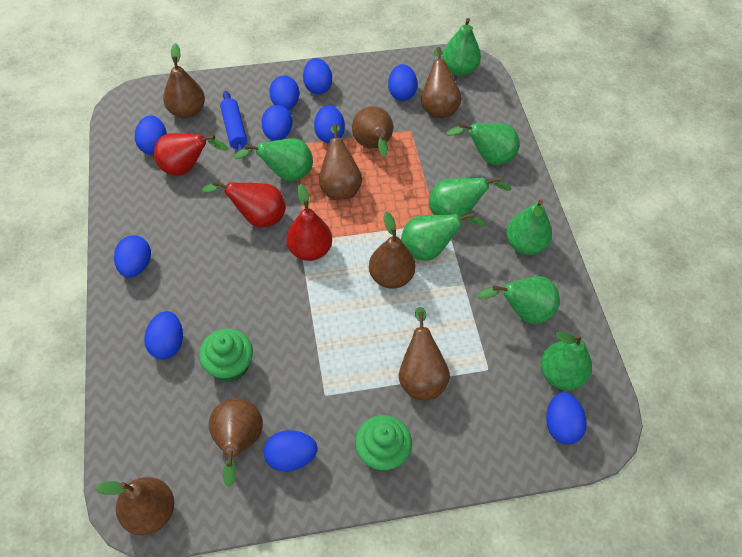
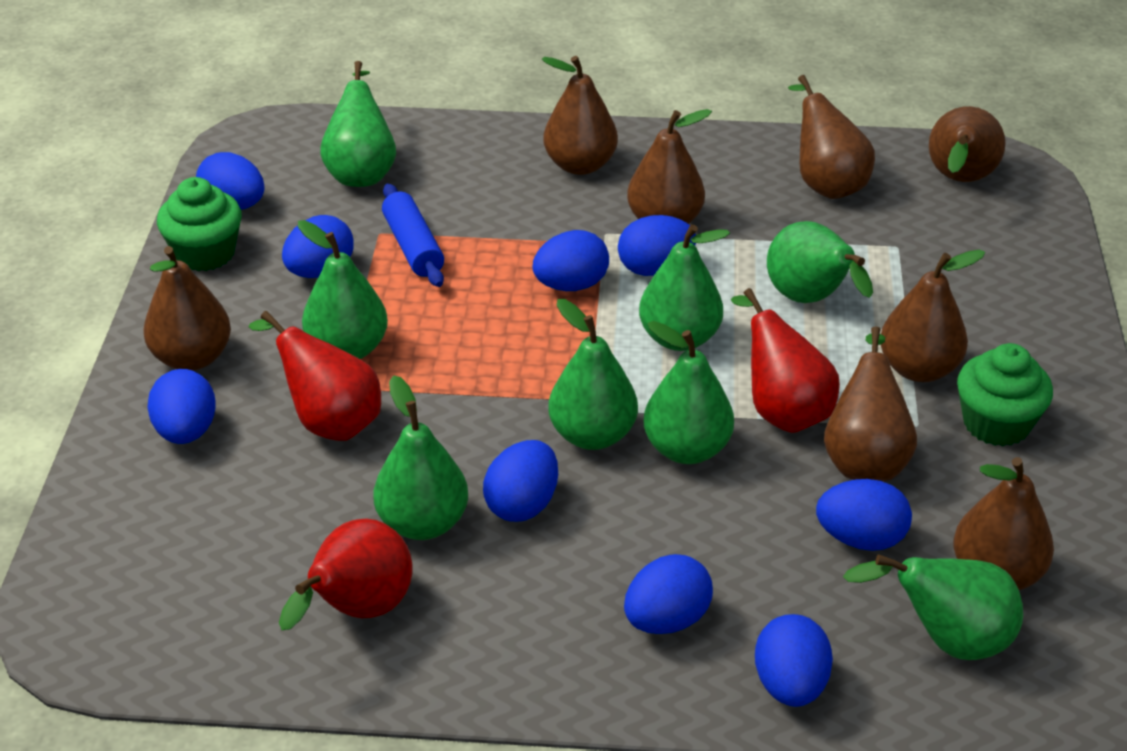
blue egg: [114,235,151,278] [135,115,167,155] [144,311,183,359] [261,105,293,141] [264,430,317,472] [269,76,299,110] [303,58,332,94] [314,105,345,143] [388,64,418,101] [546,392,587,444] = 10 -> [147,369,216,444] [196,152,264,210] [282,215,353,278] [483,440,558,522] [532,230,609,291] [618,215,696,276] [624,554,713,634] [755,614,833,707] [816,479,912,551] = 9

